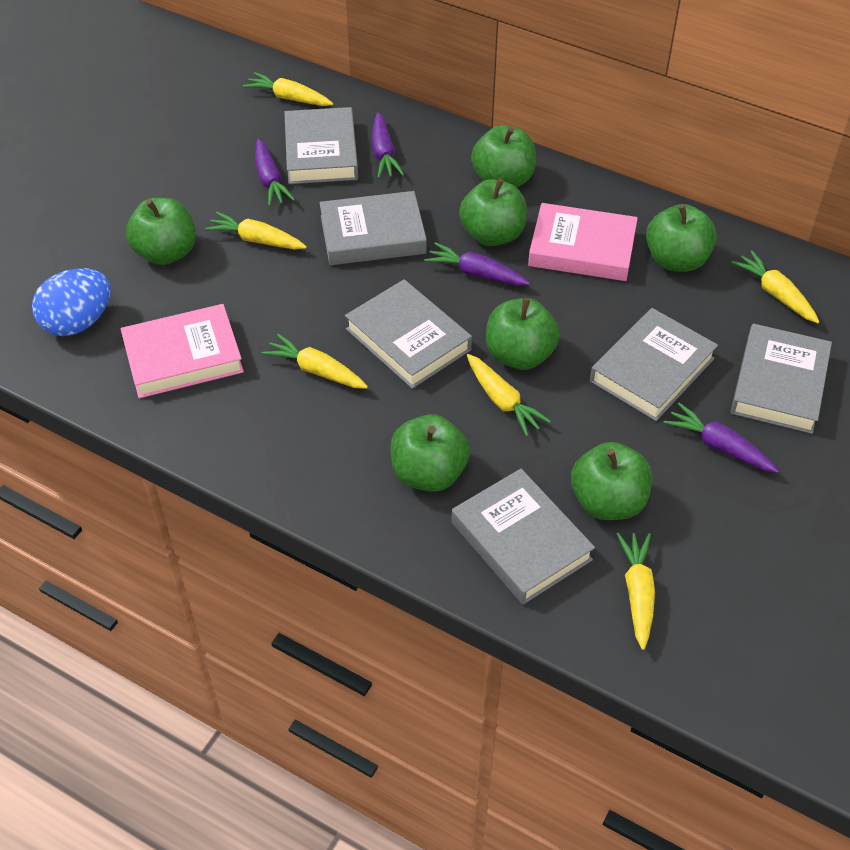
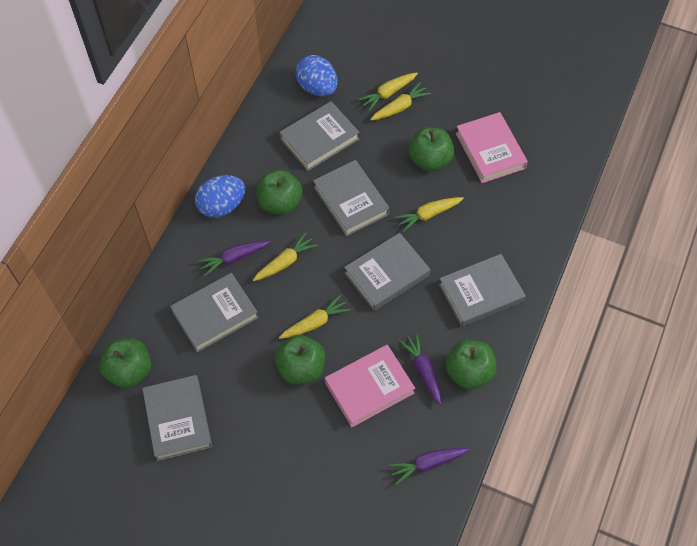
blue egg: [32,268,111,336] = 1 -> [195,175,245,218] [295,55,338,97] = 2
green apple: [126,198,196,265] [390,414,470,492] [459,178,527,246] [471,125,536,187] [486,298,560,370] [571,442,652,520] [646,204,717,272] = 7 -> [100,338,151,388] [257,170,303,215] [275,335,325,384] [409,127,454,172] [446,340,497,389] = 5
purple carrot: [255,139,295,206] [372,112,404,178] [424,242,530,286] [664,403,779,473] = 4 -> [197,241,270,276] [388,448,469,485] [399,333,441,405] = 3
yellow carrot: [204,211,307,250] [243,72,333,106] [262,334,368,389] [467,354,551,436] [617,533,655,650] [731,250,819,323] = 6 -> [253,232,318,281] [279,295,351,339] [358,73,418,111] [370,82,431,121] [395,197,464,232] = 5

